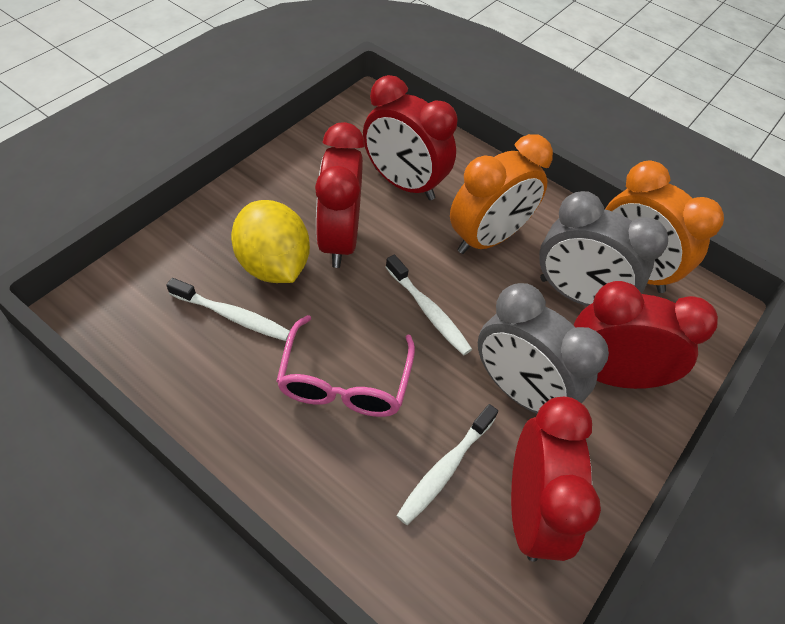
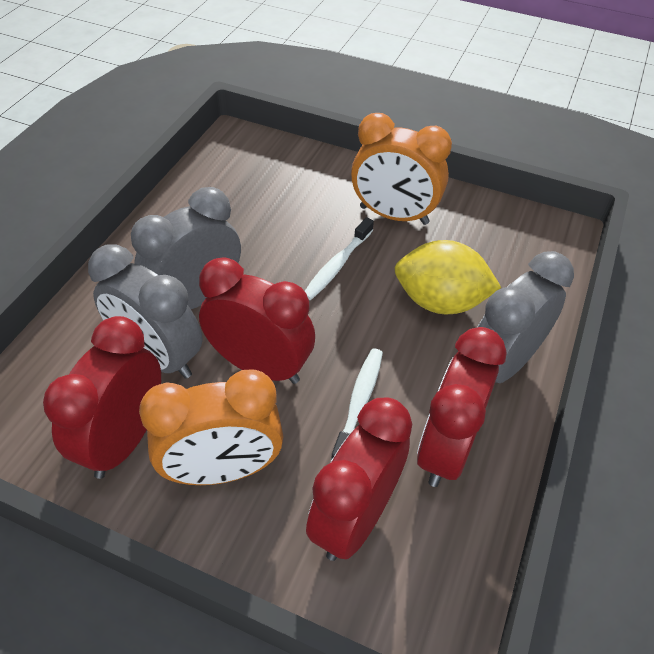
grey clock: [478,283,609,414] [539,191,668,306] = 2 -> [88,244,203,379] [131,187,241,309] [478,251,574,383] = 3
pink glasses: [276,315,415,417] = 1 -> none = 0
white toothbrush: [166,278,290,341] [386,255,472,356] [397,404,498,525] = 3 -> [305,217,374,300] [331,348,383,460] = 2

